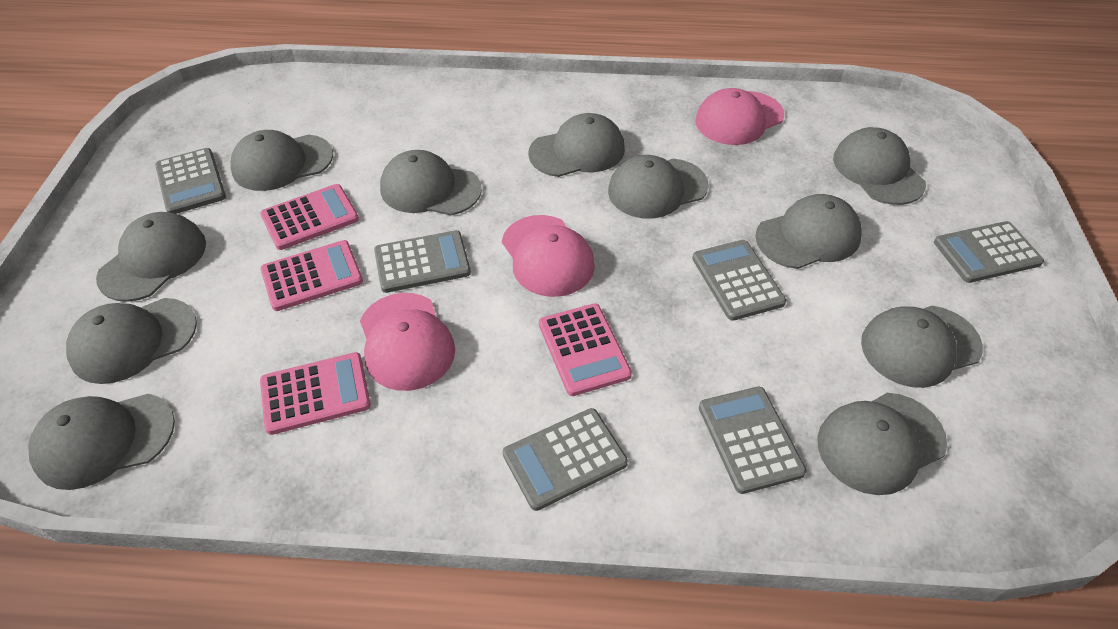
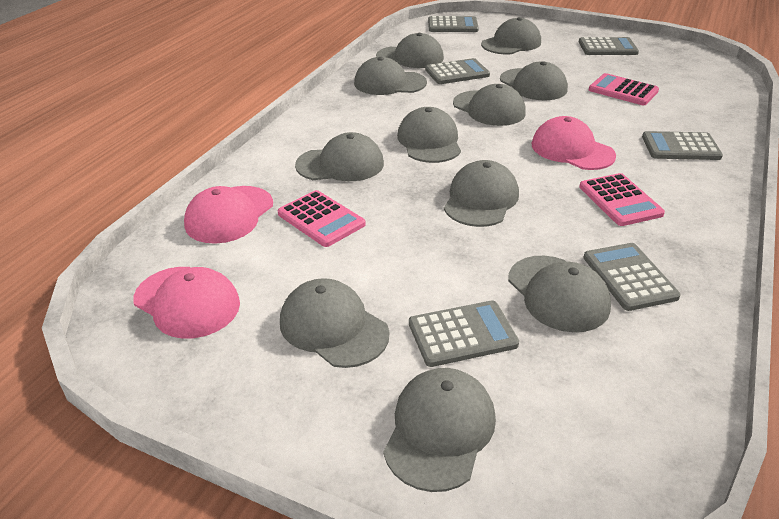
pink calculator: [260,184,359,250] [260,240,363,311] [260,352,371,435] [539,303,632,396] = 4 -> [278,190,366,247] [579,173,665,226] [589,73,659,105] = 3

